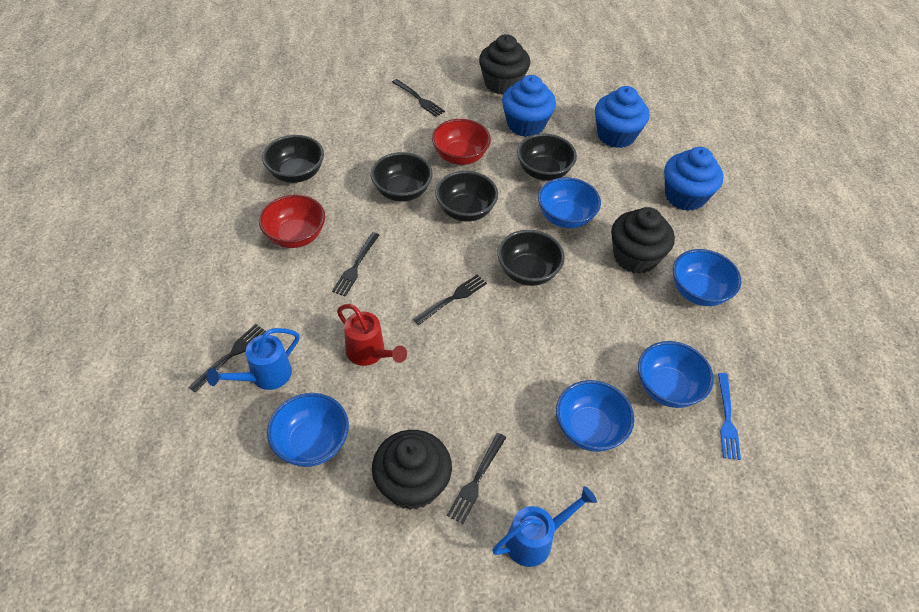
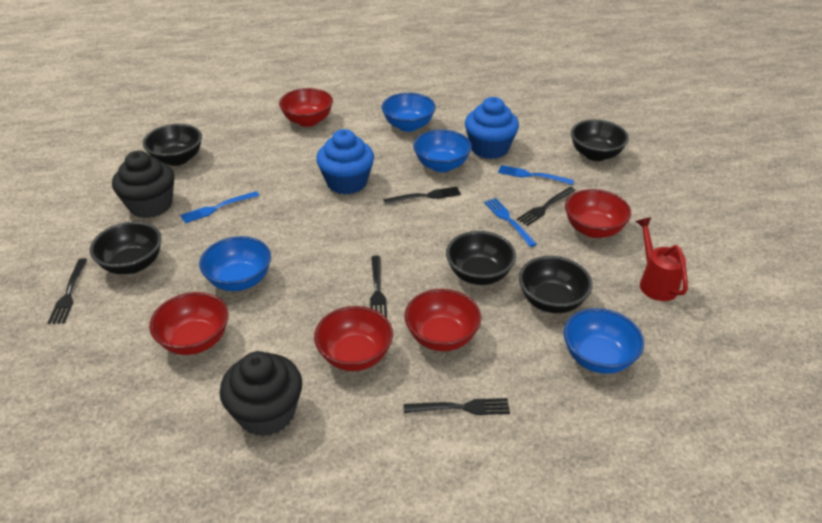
black cupcake: [372,430,452,510] [479,34,530,95] [611,207,675,274] = 3 -> [112,151,174,218] [220,351,302,436] = 2
blue bowl: [267,393,349,467] [538,177,601,228] [556,380,634,452] [638,341,714,408] [673,249,741,306] = 5 -> [199,236,271,291] [382,93,436,132] [413,130,472,172] [564,308,644,374] = 4
blue cupcake: [502,75,556,137] [595,86,649,148] [664,147,724,211] = 3 -> [316,129,374,195] [465,97,519,159] = 2
blue fork: [718,373,741,460] = 1 -> [180,191,259,223] [484,198,537,247] [498,165,574,185] = 3
blue watering can: [207,328,299,390] [492,486,597,567] = 2 -> none = 0
red bowl: [259,195,325,248] [432,119,491,165] = 2 -> [149,292,229,355] [279,88,333,127] [314,306,393,371] [404,289,481,351] [565,189,632,238] = 5

